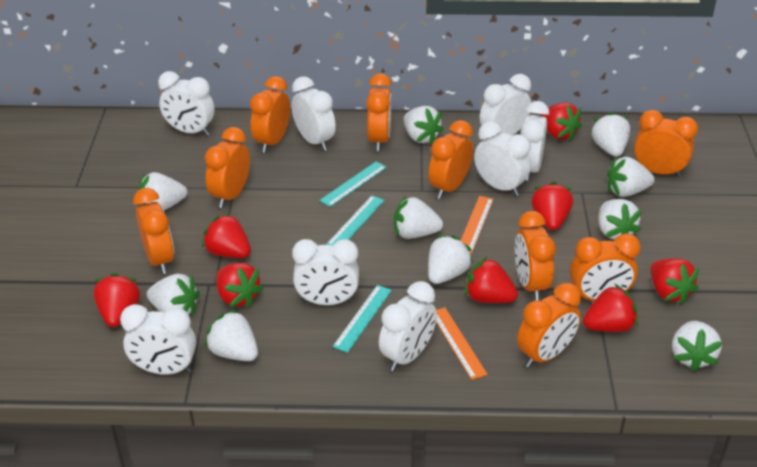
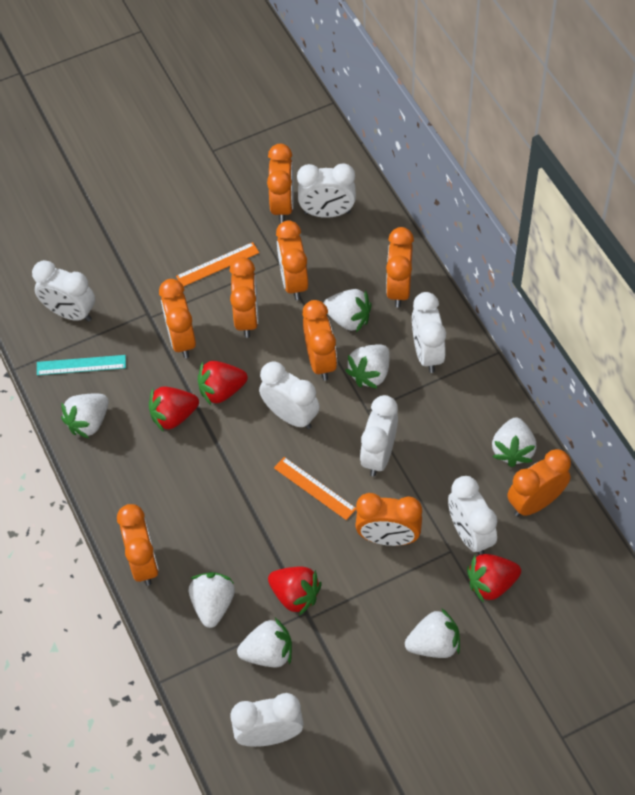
red strawberry: [93,273,141,327] [202,213,251,258] [216,263,264,307] [465,256,518,303] [531,182,573,230] [540,102,582,141] [583,284,638,332] [650,258,699,304] = 8 -> [149,386,199,432] [198,361,248,405] [268,567,322,616] [467,554,521,603] = 4
turquoise ruler: [319,161,387,207] [326,196,385,245] [333,285,392,353] = 3 -> [37,355,126,375] = 1
white clock: [120,304,196,375] [158,71,214,136] [291,76,336,151] [292,239,359,305] [379,281,437,371] [474,121,531,196] [480,74,531,136] [521,101,549,181] = 8 -> [32,260,95,322] [231,693,304,747] [259,361,320,429] [297,164,356,218] [360,395,398,477] [412,292,446,373] [448,476,497,555] = 7
white strawberry: [139,172,187,210] [147,274,200,315] [205,309,258,361] [394,196,443,239] [404,106,444,145] [428,235,473,284] [591,112,630,157] [599,199,642,240] [607,157,655,197] [672,321,723,372] = 10 -> [61,394,109,439] [189,572,235,628] [237,618,292,667] [323,289,372,332] [345,344,390,389] [405,608,460,658] [492,417,537,467] = 7

